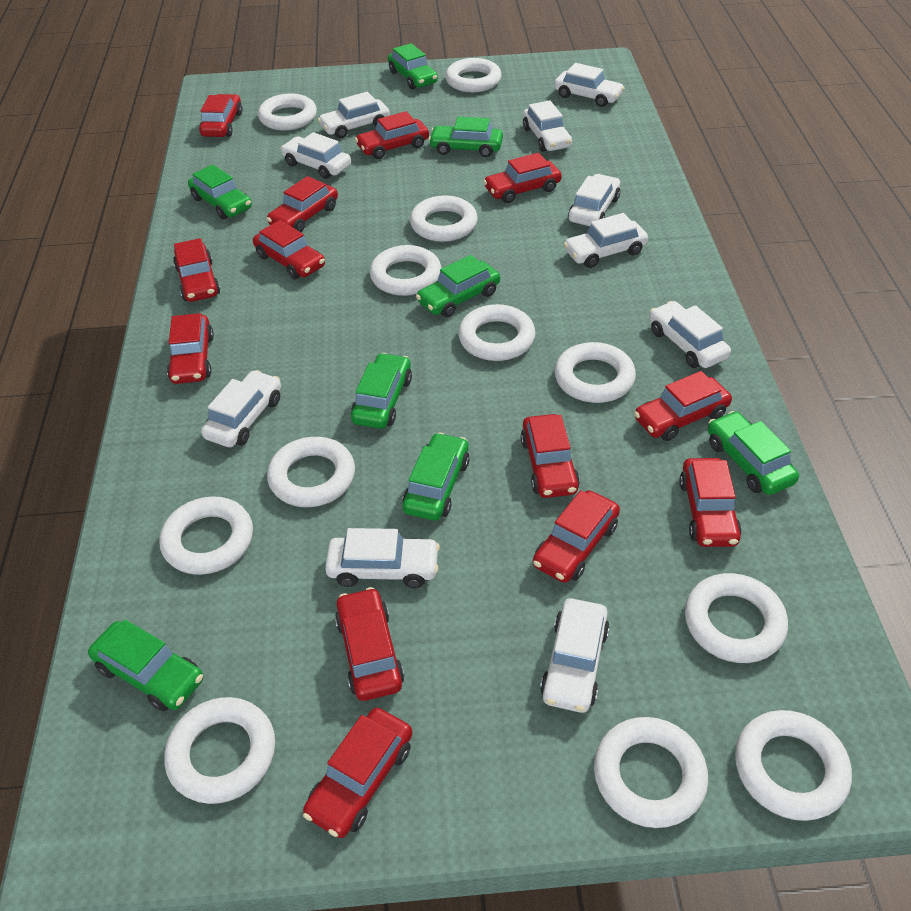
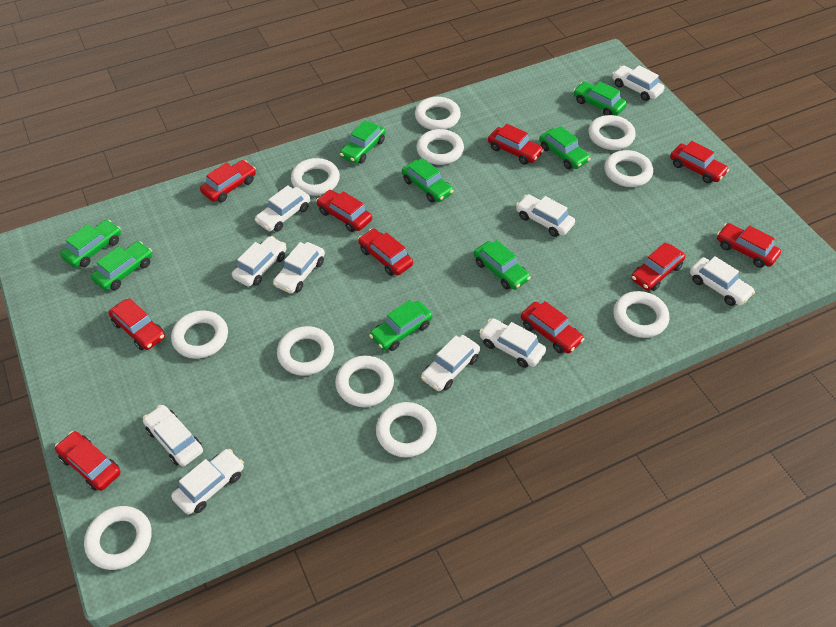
red car: [167,313,214,384] [173,238,220,302] [199,94,242,137] [253,220,325,280] [267,176,338,232] [303,708,413,838] [335,587,404,701] [355,111,429,159] [483,153,562,203] [521,414,580,498] [533,490,620,583] [634,371,732,441] [679,458,742,547] = 13 -> [55,431,121,491] [108,298,165,350] [200,160,256,202] [316,190,372,232] [358,229,413,276] [488,124,544,164] [521,301,584,353] [631,242,685,291] [670,141,729,183] [717,223,781,268] = 10
white ring: [159,496,253,575] [164,697,275,804] [258,93,317,131] [267,437,355,507] [370,245,441,296] [410,196,478,242] [445,58,501,93] [458,304,536,361] [555,342,636,403] [594,717,708,828] [685,573,788,663] [735,710,852,821] = 12 -> [84,506,152,570] [171,311,228,359] [277,326,334,376] [291,158,340,196] [335,356,394,407] [376,402,437,457] [415,97,461,130] [417,129,464,165] [588,115,636,150] [604,150,653,187] [613,291,669,338] = 11

